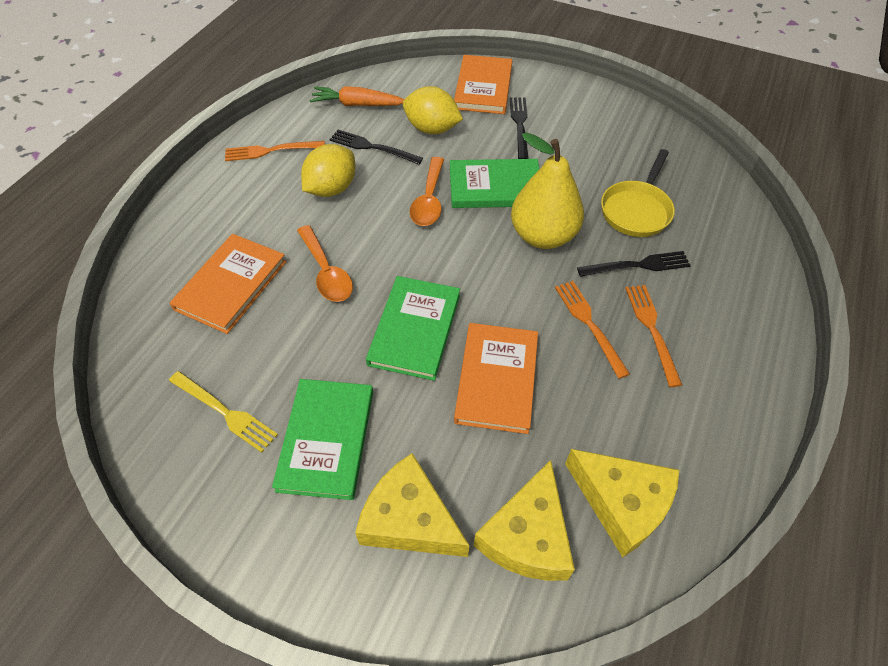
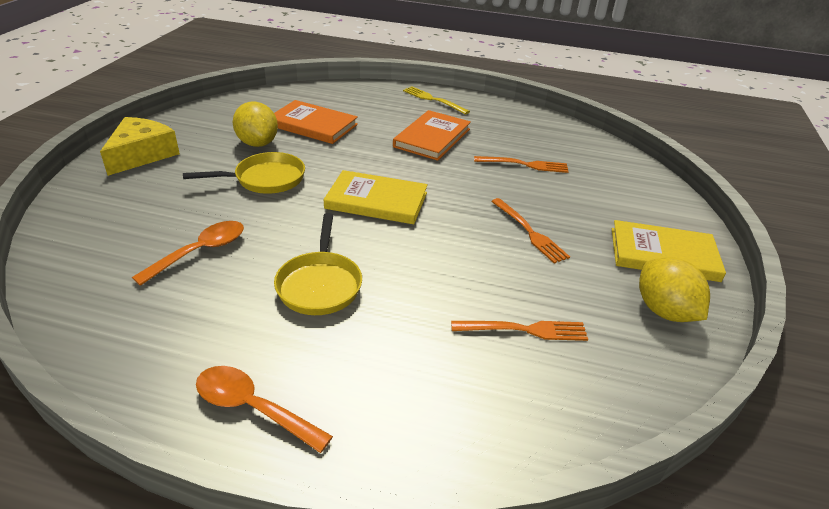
black fork: [329,130,423,165] [510,97,529,159] [577,251,691,277] = 3 -> none = 0
green book: [272,379,373,500] [366,276,460,381] [450,159,539,208] = 3 -> none = 0
orange book: [170,234,287,334] [454,55,512,114] [454,323,538,434] = 3 -> [274,100,358,144] [393,110,471,161] = 2
orange carrot: [309,86,404,106] = 1 -> none = 0
yellow book: none = 0 -> [324,170,428,224] [612,220,726,282] = 2
yellow cheese: [355,453,469,557] [473,460,575,581] [565,449,679,557] = 3 -> [100,117,180,176] = 1
yellow pan: [601,149,675,237] = 1 -> [183,152,305,194] [274,213,362,315] = 2
yellow pear: [511,132,584,249] = 1 -> none = 0

